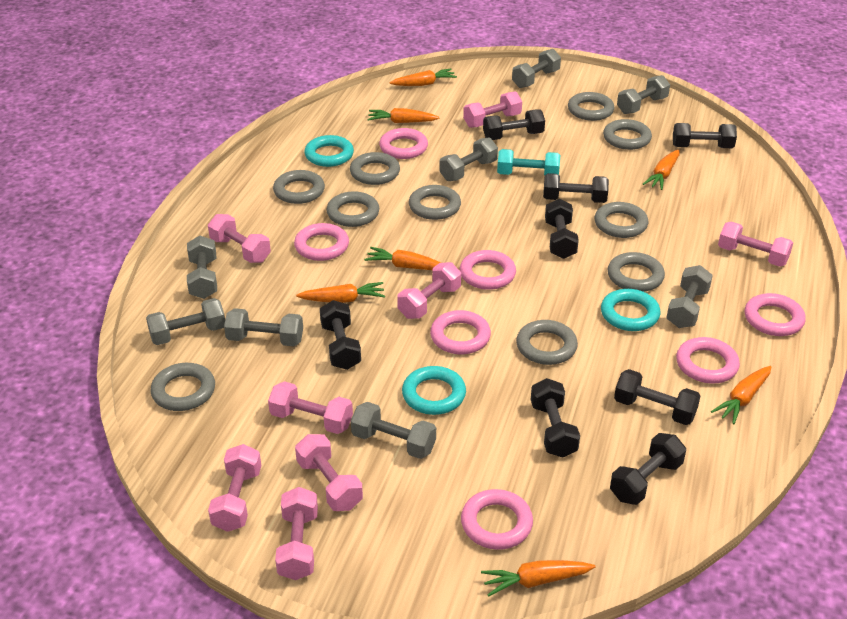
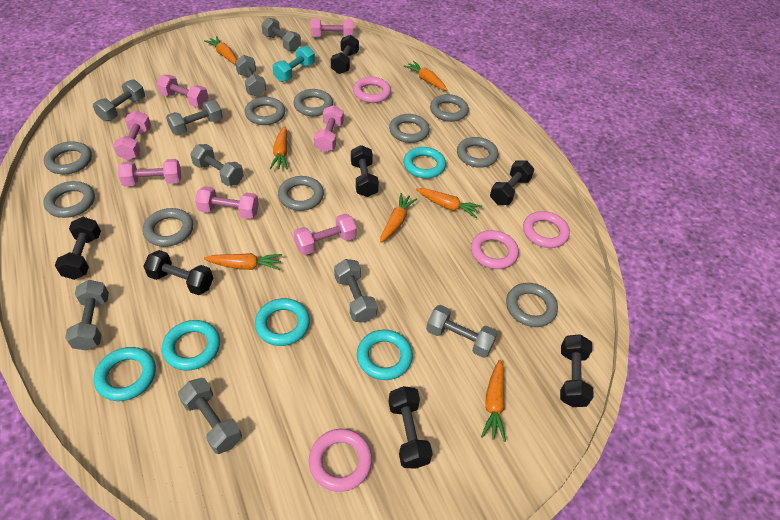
black dumbbell: [320,300,361,370] [483,109,545,140] [531,378,580,458] [543,173,609,203] [545,199,579,259] [610,433,686,505] [614,369,701,425] [673,123,737,148] = 8 -> [55,217,101,280] [143,250,213,295] [331,35,359,74] [351,145,379,197] [388,386,433,469] [490,160,534,205] [560,334,594,407] = 7
grey dumbbell: [146,298,225,345] [187,236,217,299] [224,308,303,346] [351,402,436,459] [439,138,498,181] [512,49,561,88] [617,75,670,114] [666,265,713,328] = 8 -> [65,280,109,351] [93,79,145,121] [166,100,223,135] [178,378,242,454] [190,144,244,186] [235,55,266,97] [261,17,301,52] [334,259,378,322] [426,305,498,358] = 9
pink dumbbell: [208,214,271,263] [208,444,261,532] [268,381,353,434] [275,487,318,580] [295,434,363,511] [397,262,461,319] [463,91,522,128] [718,222,793,267] = 8 -> [113,110,151,160] [118,159,181,186] [157,75,208,107] [195,186,259,219] [293,214,357,255] [311,19,353,37] [314,105,344,152] = 7
pink ring: [294,223,349,261] [379,128,428,159] [430,310,491,354] [460,250,516,290] [461,489,533,550] [676,337,740,383] [745,293,806,336] = 7 -> [309,429,372,492] [353,77,391,103] [471,230,519,269] [523,211,570,248] = 4
turquoise ring: [304,135,354,167] [402,366,466,415] [601,289,660,331] = 3 -> [94,347,156,401] [162,320,220,371] [255,298,310,346] [357,329,413,380] [404,147,446,178] = 5

